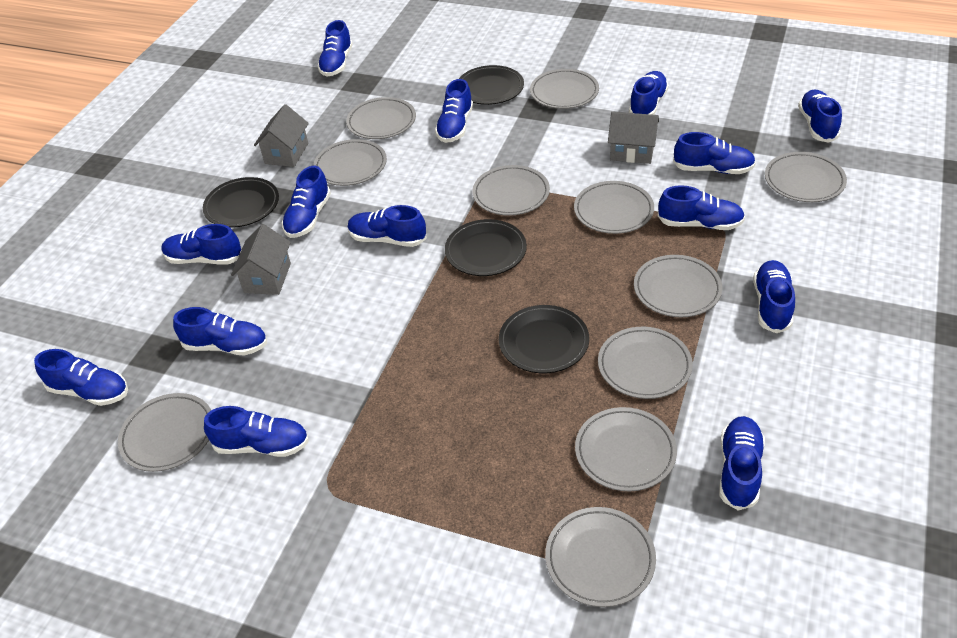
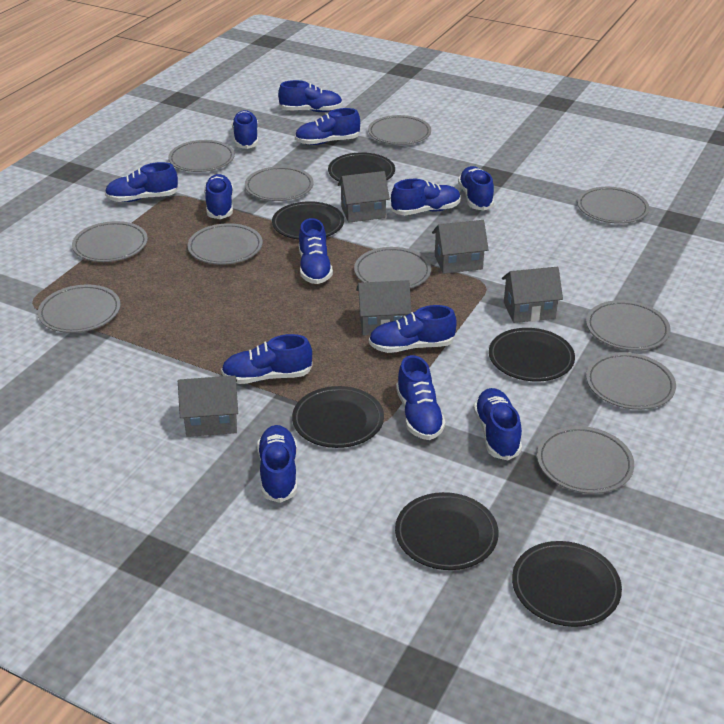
black plate: [203,177,279,227] [445,219,527,276] [459,65,524,105] [499,305,589,373] = 4 -> [272,201,344,240] [292,386,384,448] [328,152,395,181] [395,492,499,570] [489,328,575,382] [512,541,622,627] = 6
blue shoe: [34,349,128,406] [161,224,241,265] [173,307,267,355] [204,406,309,457] [282,166,331,238] [317,20,353,76] [348,205,427,247] [435,79,473,143] [629,71,669,115] [658,185,745,230] [673,132,756,174] [719,416,765,511] [753,260,795,333] [798,90,842,143] = 14 -> [105,162,179,202] [204,174,233,219] [221,334,313,384] [232,110,258,149] [257,425,297,503] [278,80,343,112] [295,108,360,145] [299,218,333,284] [369,305,456,353] [391,179,461,215] [396,355,446,440] [458,166,494,211] [473,388,522,461] = 13
grey house: [231,224,291,295] [254,104,309,167] [608,112,659,164] = 3 -> [178,376,238,437] [338,171,390,223] [356,280,412,335] [432,220,489,274] [502,267,563,323] = 5

